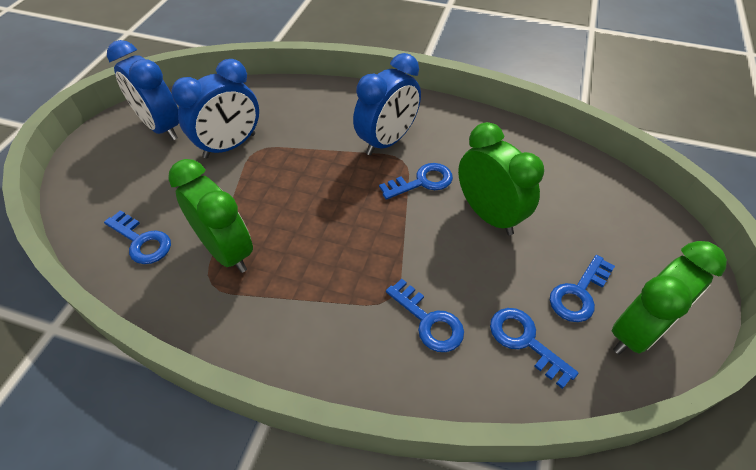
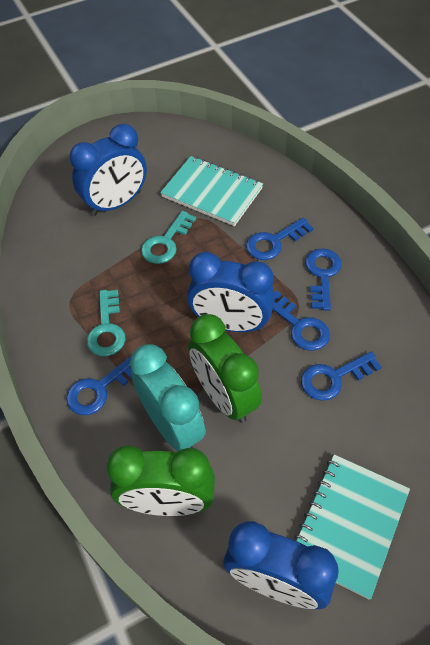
green clock: [168,159,253,273] [458,122,544,235] [612,241,727,355] = 3 -> [106,445,215,516] [188,314,262,423] = 2
turquoise clock: none = 0 -> [130,344,206,451] = 1
turquoise key: none = 0 -> [87,290,125,356] [141,211,196,264] = 2
turquoise notebook: none = 0 -> [160,156,263,226] [295,454,410,600] = 2

